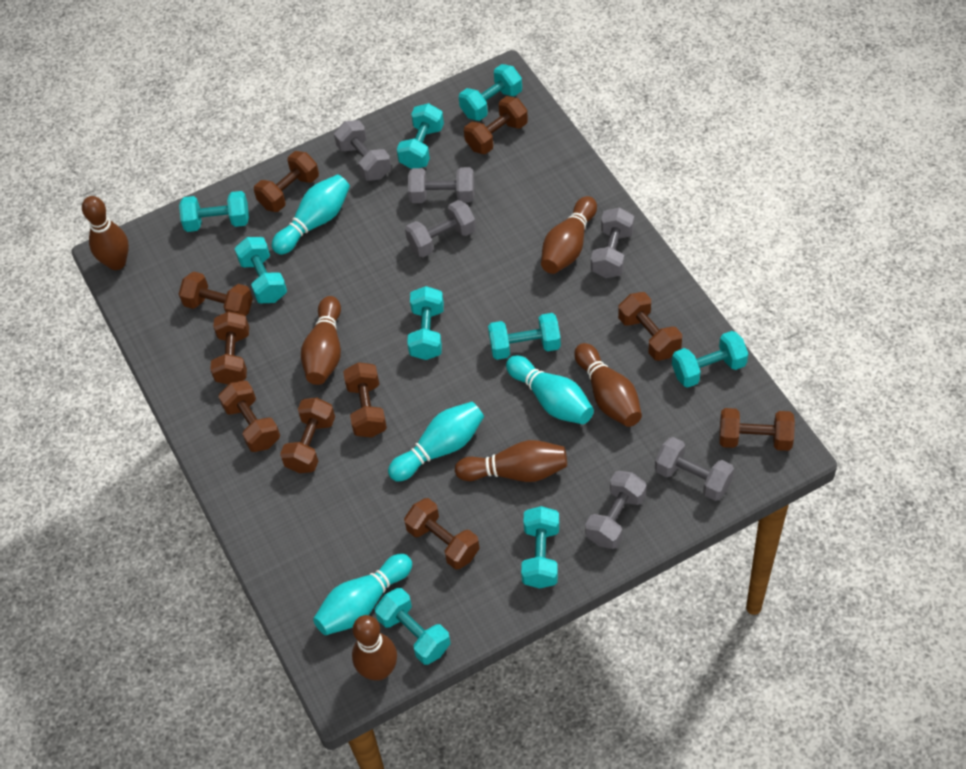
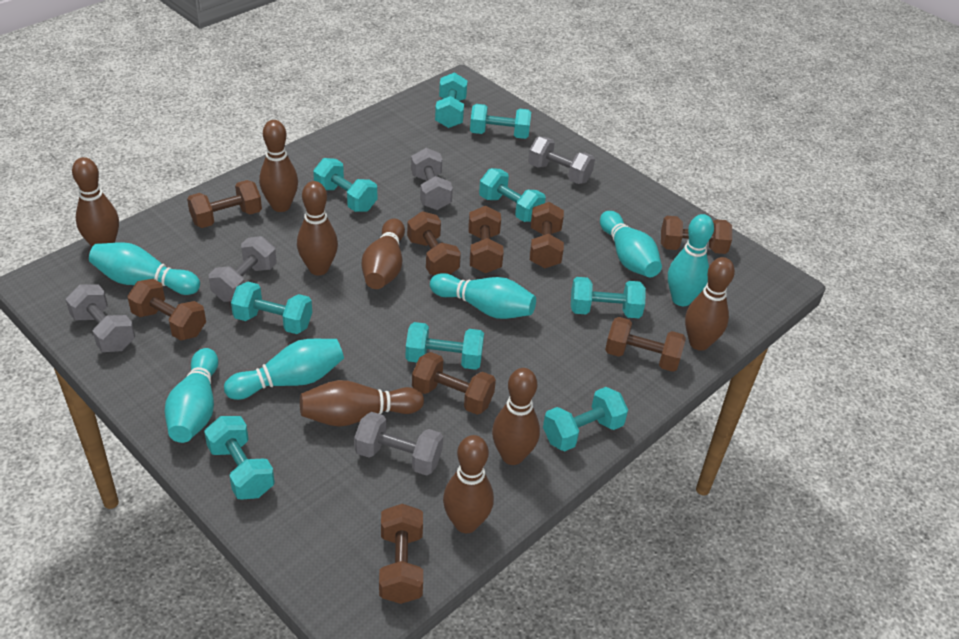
brown bowling pin: [82,196,129,270] [301,296,341,385] [352,615,397,681] [455,440,567,482] [541,196,597,274] [574,343,642,427] = 6 -> [72,157,119,247] [259,120,298,212] [297,181,338,275] [300,380,424,427] [362,218,405,289] [443,435,494,533] [492,368,540,465] [685,257,735,351] = 8
brown dumbbell: [179,271,253,316] [210,311,249,385] [218,380,280,452] [254,151,319,212] [280,398,335,473] [343,362,387,437] [404,498,480,570] [464,96,528,154] [618,292,682,361] [719,408,795,451] = 10 -> [127,279,206,340] [187,180,262,228] [379,504,423,604] [407,211,461,275] [412,352,496,415] [468,206,504,273] [530,202,564,268] [605,317,686,372] [661,216,732,254] = 9
grey dumbbell: [334,120,391,181] [405,200,476,257] [408,167,474,203] [585,471,647,549] [591,208,634,278] [655,437,734,501] = 6 -> [65,284,135,352] [209,236,277,302] [354,412,443,476] [411,148,453,210] [528,137,595,184] = 5
turquoise bowling pin: [272,174,350,255] [313,554,412,635] [388,402,484,482] [506,355,594,424] = 4 -> [89,242,200,295] [165,348,218,443] [224,339,344,400] [430,273,536,319] [600,211,662,277] [668,214,714,306] = 6

